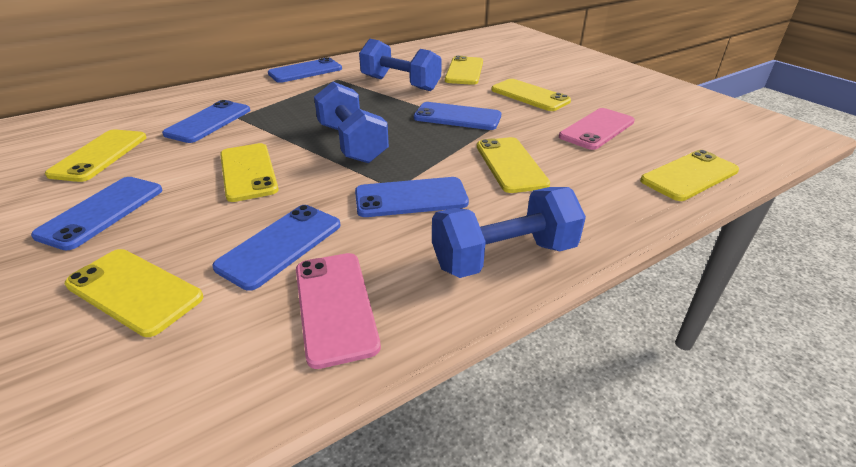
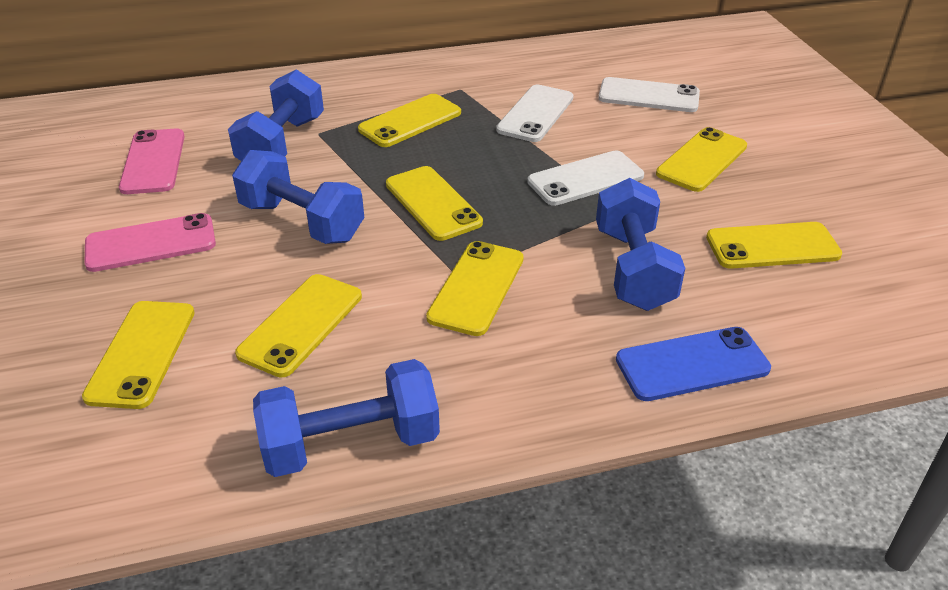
blue dumbbell: [314,82,389,163] [359,39,442,91] [432,187,586,278] = 3 -> [228,69,324,161] [232,150,364,244] [253,359,440,477] [596,178,685,311] = 4
blue phone: [31,177,162,250] [162,100,250,143] [212,205,340,291] [268,57,342,83] [355,177,469,217] [414,102,501,130] = 6 -> [616,327,771,401] = 1
white phone: none = 0 -> [496,85,574,142] [527,150,644,206] [598,77,700,112] = 3

